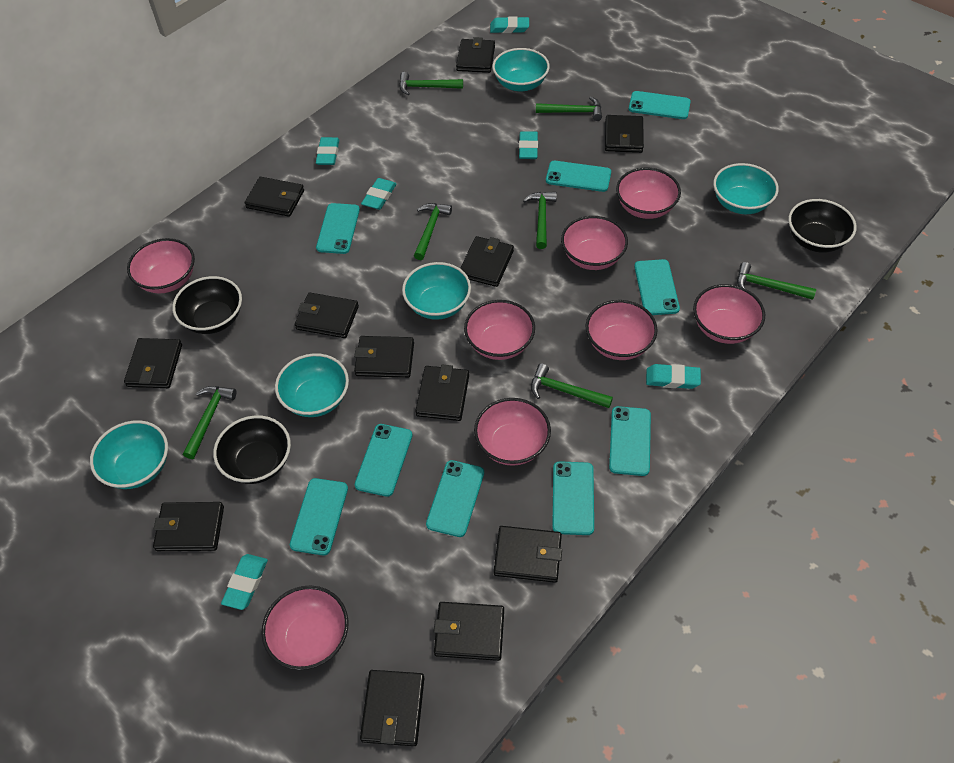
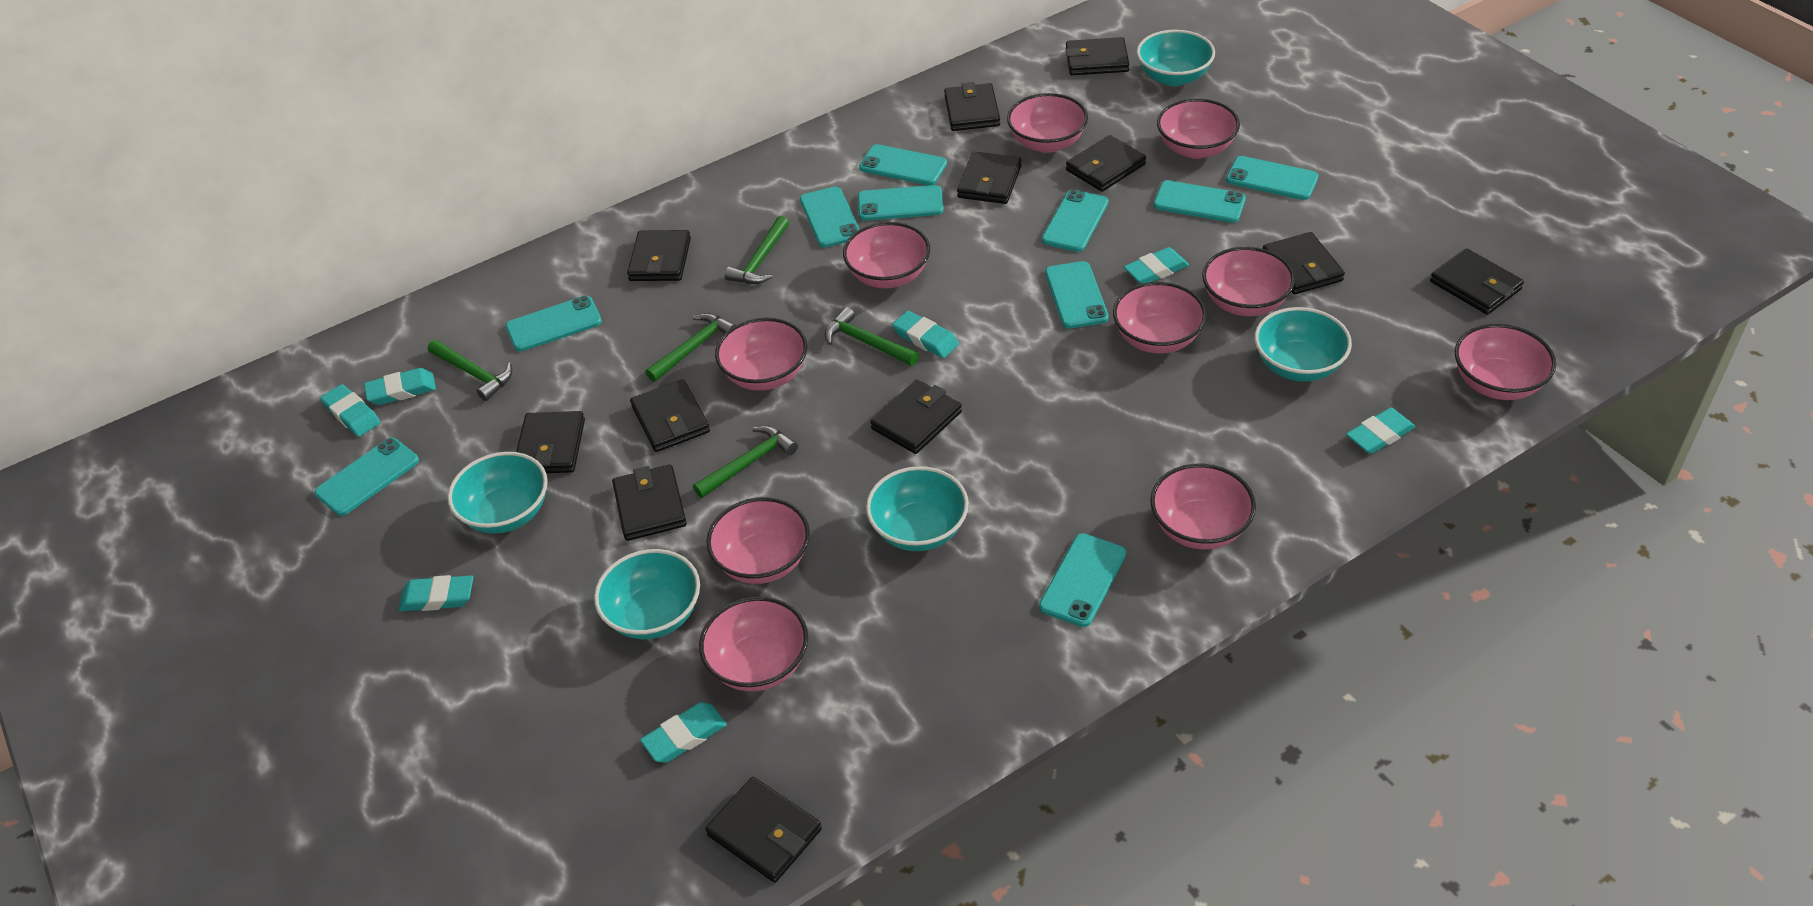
black bowl: [172,276,242,334] [213,415,291,484] [788,199,857,253] = 3 -> none = 0
green hammer: [183,386,237,459] [399,72,463,95] [414,203,452,260] [523,192,557,249] [531,363,613,408] [536,97,602,121] [737,262,816,300] = 7 -> [428,340,512,401] [645,313,736,382] [693,425,798,498] [725,216,789,284] [825,307,919,366] = 5
pink bowl: [127,238,195,293] [261,586,348,670] [464,300,535,360] [474,398,551,466] [561,216,628,270] [585,300,658,360] [616,168,681,219] [693,284,765,344] = 8 -> [699,596,808,691] [706,497,810,584] [715,318,807,391] [843,222,930,288] [1007,93,1088,153] [1113,282,1207,354] [1150,464,1256,549] [1157,98,1240,159] [1202,247,1295,316] [1454,324,1556,400] = 10
turquoise eraser: [221,554,268,610] [316,137,339,165] [361,178,396,210] [490,16,529,33] [519,131,538,159] [646,364,701,389] = 6 -> [320,384,380,437] [364,368,436,405] [398,575,473,611] [640,702,727,763] [892,311,959,358] [1124,247,1189,284] [1346,407,1416,454] = 7
turquoise phone: [290,478,348,555] [316,203,360,254] [355,424,412,497] [426,460,484,537] [546,161,611,192] [552,461,594,535] [609,406,651,476] [629,91,691,119] [634,259,680,315] = 9 -> [315,438,419,516] [506,296,602,352] [800,187,860,248] [858,185,944,221] [859,144,947,185] [1039,533,1126,627] [1042,190,1108,252] [1045,261,1109,328] [1154,180,1246,223] [1226,156,1318,200] = 10

